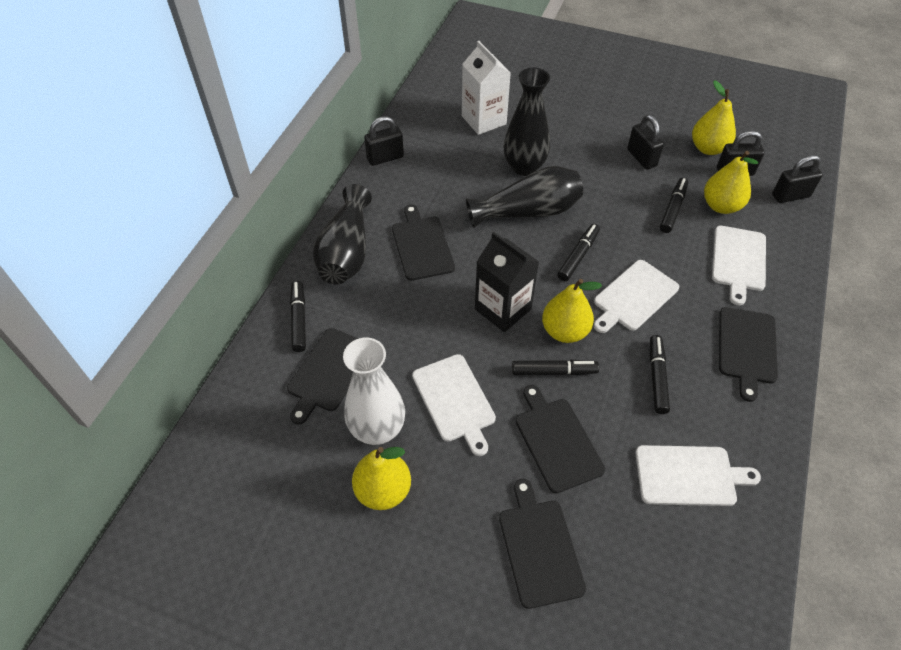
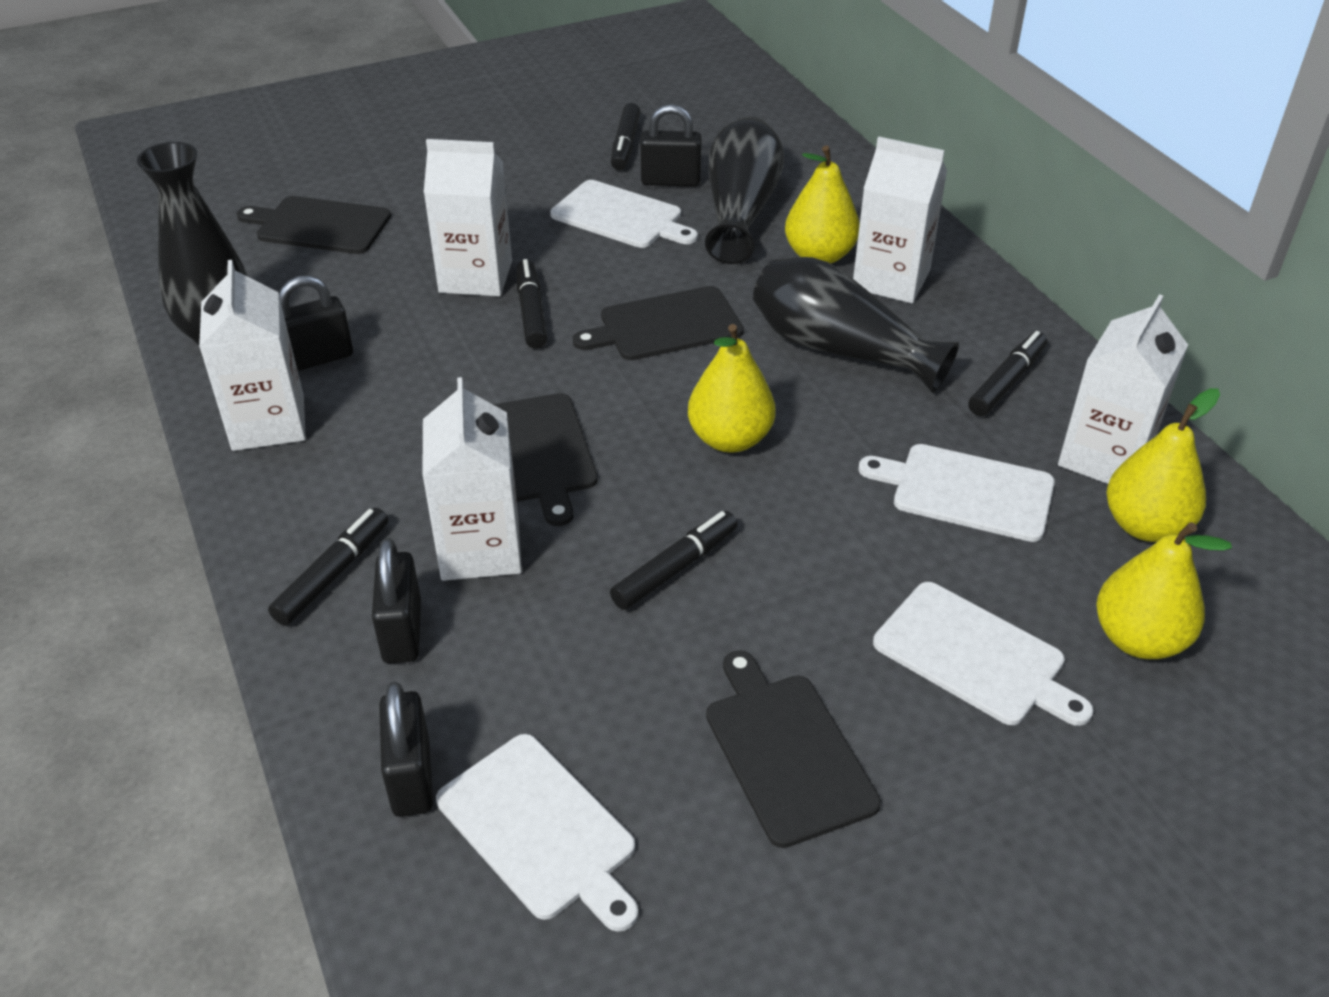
black carton: [475,232,539,332] = 1 -> none = 0
black cutting board: [287,328,358,425] [392,204,455,281] [499,479,586,609] [516,385,605,493] [719,307,778,402] = 5 -> [237,196,391,254] [493,393,598,526] [573,286,744,360] [706,650,881,848] = 4
white carton: [462,41,511,135] = 1 -> [199,260,306,451] [422,377,522,581] [424,139,512,296] [853,137,947,303] [1058,294,1188,484] = 5
white vase: [343,338,405,445] = 1 -> none = 0

